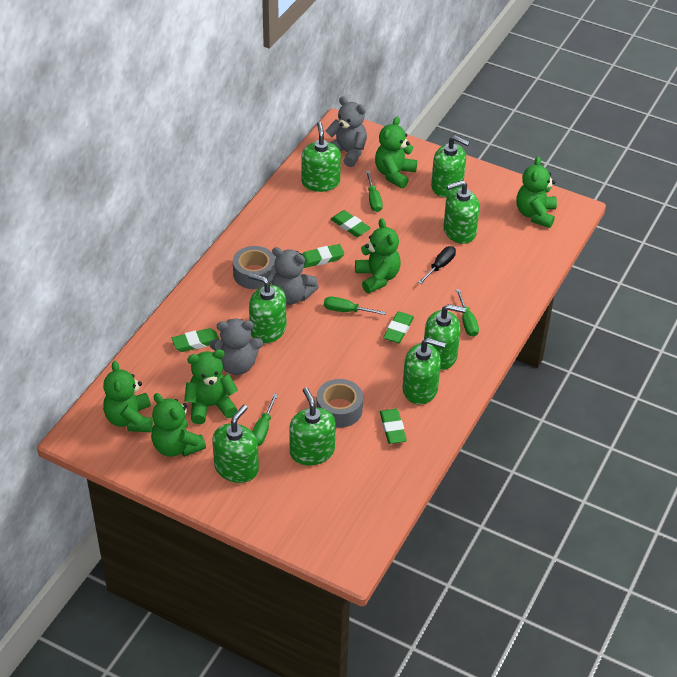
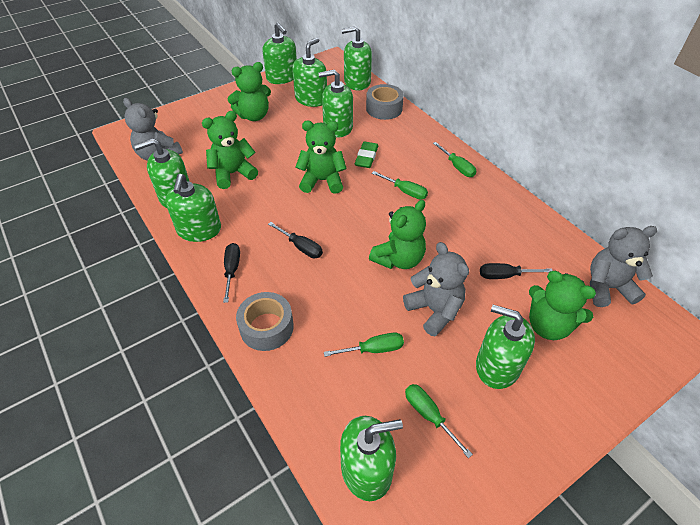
black screwdriver: [418,246,456,284] = 1 -> [223,243,240,303] [268,222,323,258] [480,263,553,279] = 3
green eraser: [172,328,219,352] [302,244,344,268] [331,210,370,237] [380,409,407,444] [383,311,414,343] = 5 -> [355,141,378,168] = 1
green teddy bear: [103,361,153,432] [151,393,206,457] [184,349,238,424] [355,219,401,293] [375,117,417,188] [517,156,557,228] = 6 -> [202,111,258,189] [228,62,271,121] [296,121,347,194] [369,200,426,269] [529,271,596,340] = 5

